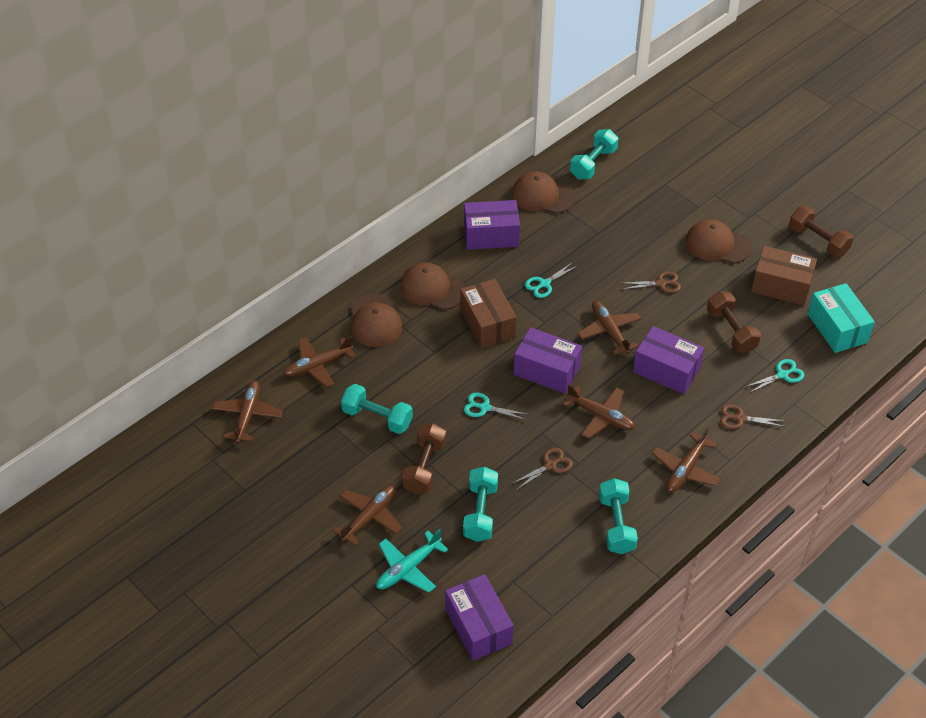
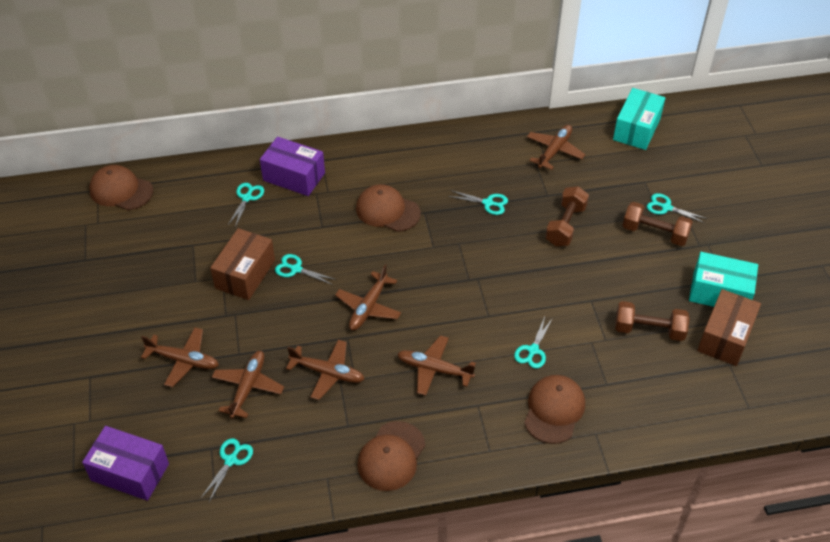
brown scissors: [511,447,573,490] [621,271,681,293] [720,404,786,429] = 3 -> none = 0
purple box: [445,574,514,661] [464,200,520,250] [514,327,582,394] [633,326,704,394] = 4 -> [82,426,169,501] [260,137,325,196] = 2
turquoise box: [808,283,875,353] = 1 -> [613,88,665,150] [689,252,758,307] = 2
turquoise dumbbell: [341,384,413,434] [463,467,498,542] [570,129,619,179] [599,478,638,554] = 4 -> none = 0
turquoise plane: [376,529,448,592] = 1 -> none = 0
turquoise scissors: [464,392,529,420] [525,262,577,298] [745,359,804,393] = 3 -> [201,438,253,502] [228,183,264,227] [275,254,336,285] [449,190,508,215] [514,317,553,368] [647,193,708,223] = 6

